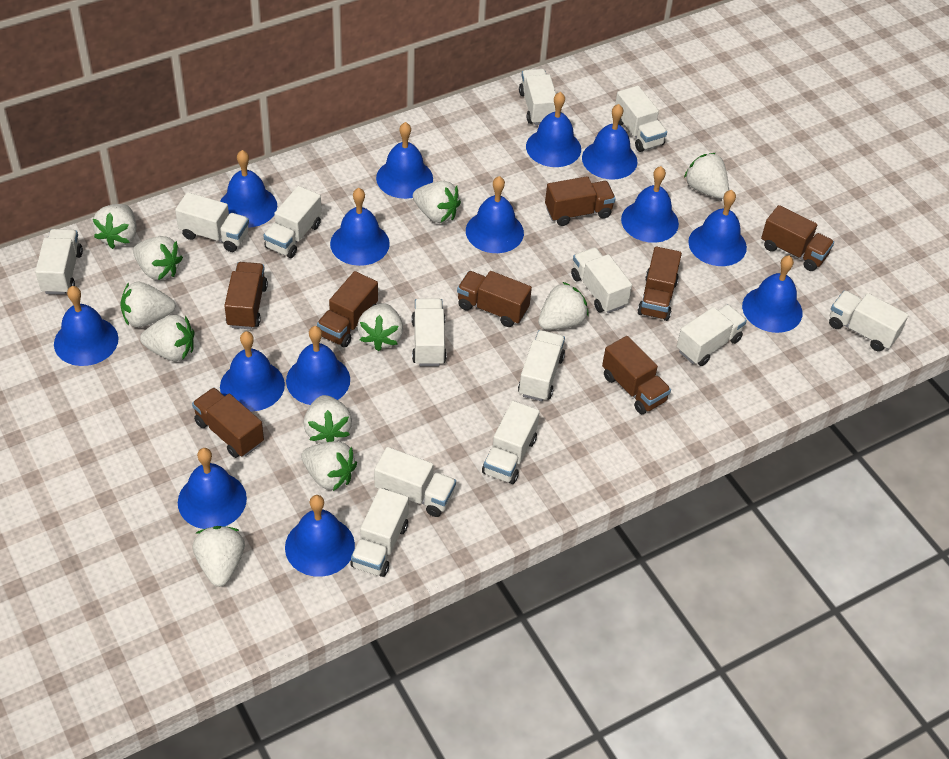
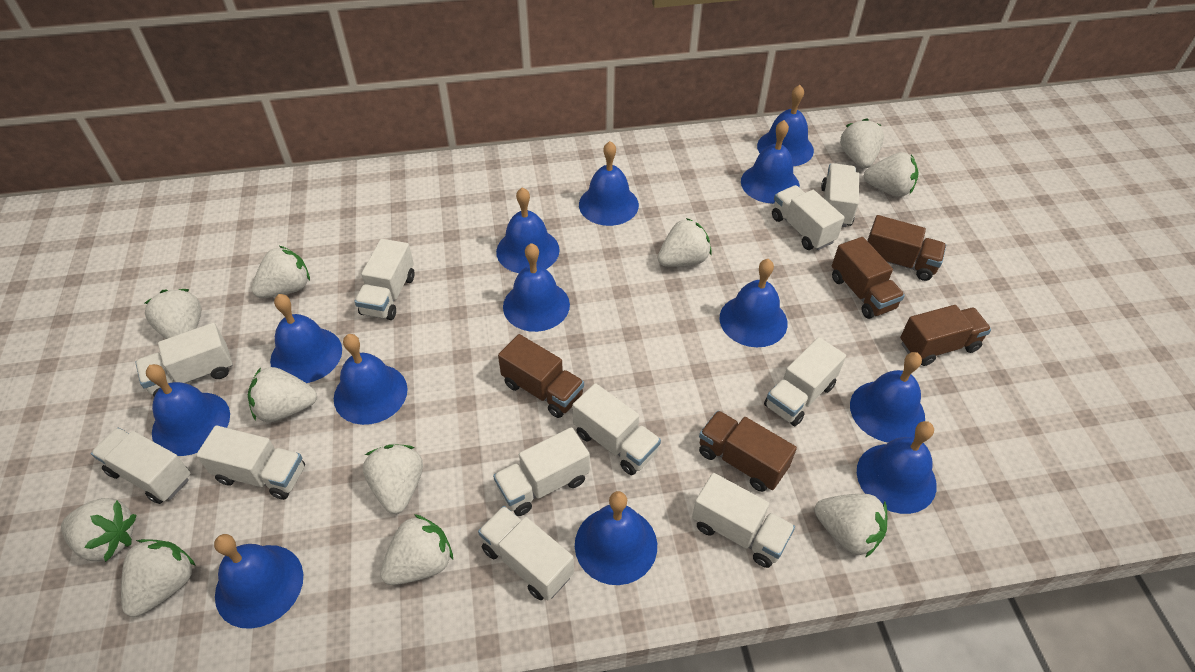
blue bell: [54,286,119,366] [178,448,247,529] [220,150,277,228] [220,331,285,411] [285,495,355,577] [286,326,350,405] [330,188,390,266] [376,122,433,199] [466,176,524,253] [526,92,581,167] [582,104,638,180] [621,166,679,243] [688,190,747,266] [742,255,803,333] = 14 -> [146,364,230,456] [214,534,303,629] [270,294,342,383] [334,334,408,425] [496,187,560,273] [503,243,570,332] [575,491,657,585] [579,141,639,226] [720,259,788,347] [741,120,800,204] [757,85,814,166] [850,352,925,442] [857,421,937,514] = 13
brown truck: [192,388,264,458] [224,262,268,329] [317,271,378,348] [457,271,532,327] [545,176,616,226] [602,336,671,414] [637,246,682,321] [761,205,834,271] = 8 -> [498,334,584,418] [699,410,797,492] [832,237,905,319] [867,215,946,281] [900,305,991,366] = 5
white truck: [35,229,83,295] [175,192,249,252] [263,186,322,258] [351,488,409,577] [374,447,456,517] [412,298,447,366] [482,401,540,484] [518,330,565,401] [519,69,556,125] [571,247,632,313] [615,86,667,152] [677,304,747,366] [829,290,908,352] = 13 -> [91,428,191,504] [135,323,233,397] [196,426,305,500] [355,239,415,320] [478,506,574,600] [493,427,590,516] [572,383,661,475] [692,473,795,568] [764,337,846,426] [772,185,845,250] [821,163,859,227] = 11

